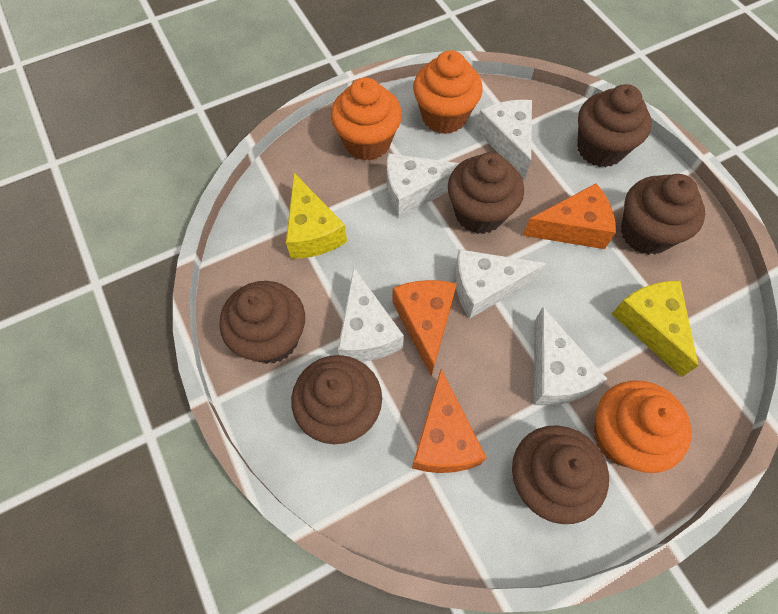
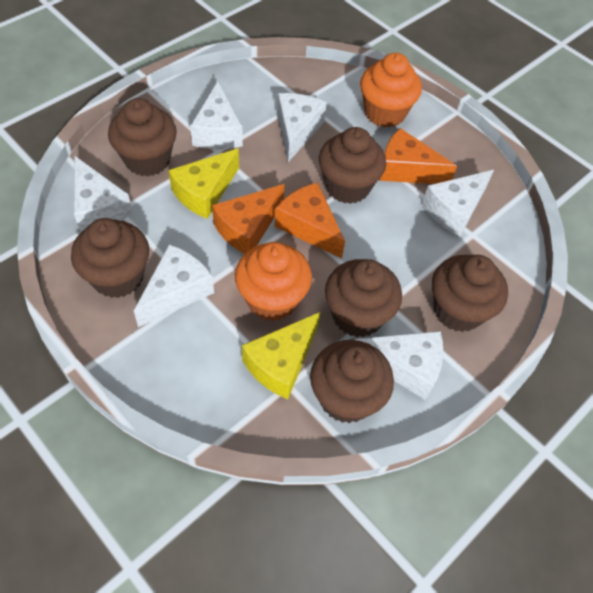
orange cupcake: [331,77,402,161] [413,50,483,134] [594,381,692,473] = 3 -> [235,242,312,321] [360,53,422,128] = 2
white cheese: [338,268,404,362] [387,153,460,218] [455,249,547,319] [476,100,532,179] [534,307,607,406] = 5 -> [74,156,133,233] [134,244,214,327] [190,81,243,149] [277,93,327,162] [355,331,443,400] [422,170,494,236] = 6

